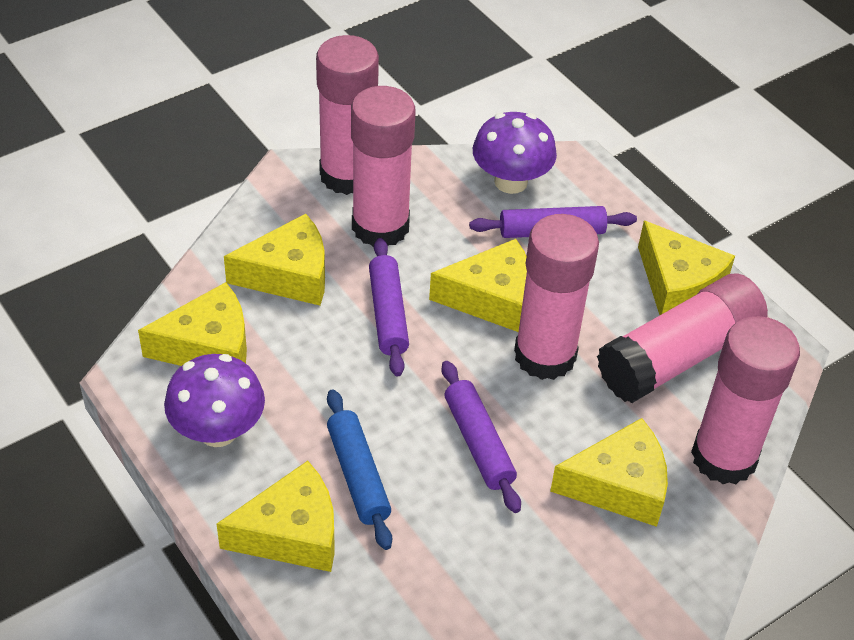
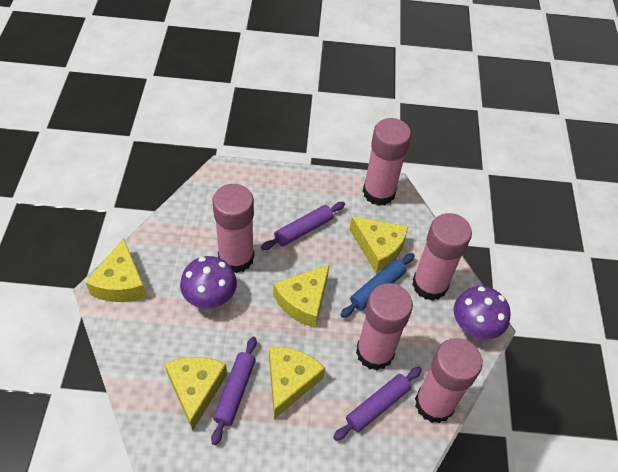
yellow cheese: [138,282,247,366] [217,461,335,572] [224,214,325,306] [429,239,527,332] [550,418,668,527] [638,220,735,315] = 6 -> [85,238,146,302] [164,357,227,431] [269,347,325,419] [273,264,330,328] [349,216,409,273] = 5

